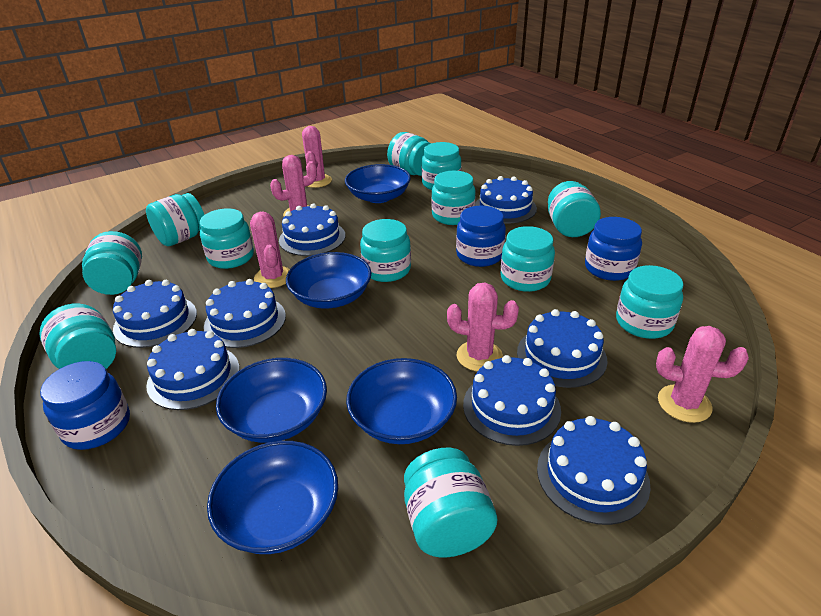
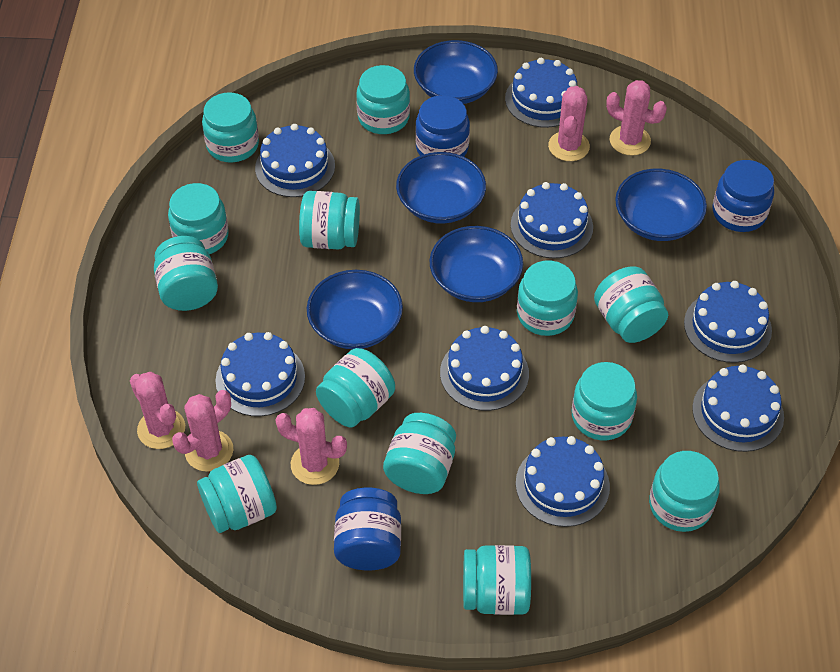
turquoise jar: [39,304,116,369] [82,231,142,295] [146,193,204,246] [200,208,254,269] [360,219,411,282] [387,132,431,176] [404,448,498,558] [422,142,461,190] [431,171,476,225] [501,226,555,292] [548,181,601,237] [616,265,684,339] = 12 -> [154,236,218,311] [168,183,229,254] [197,455,277,533] [202,92,259,162] [299,191,360,249] [316,348,395,427] [356,65,410,134] [383,413,456,494] [463,545,531,615] [517,261,578,336] [571,362,637,440] [594,267,668,343] [649,451,720,532] = 13

